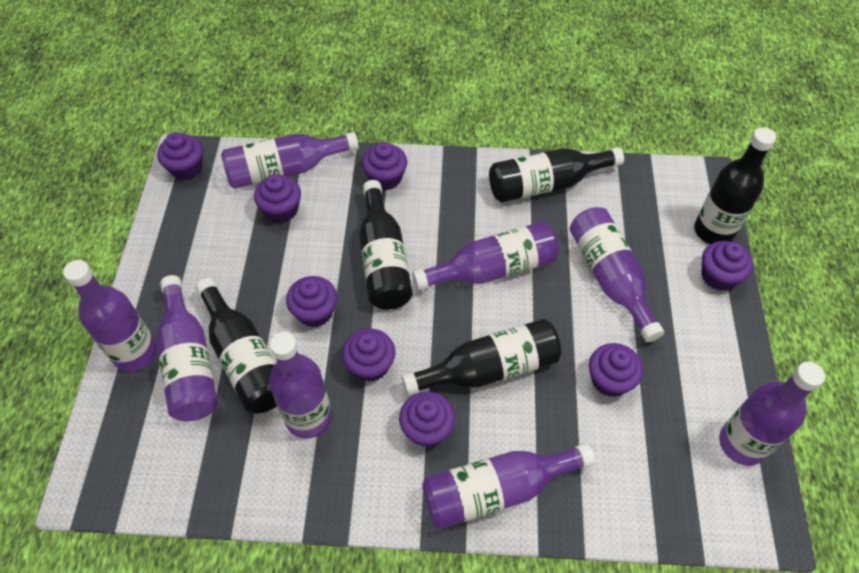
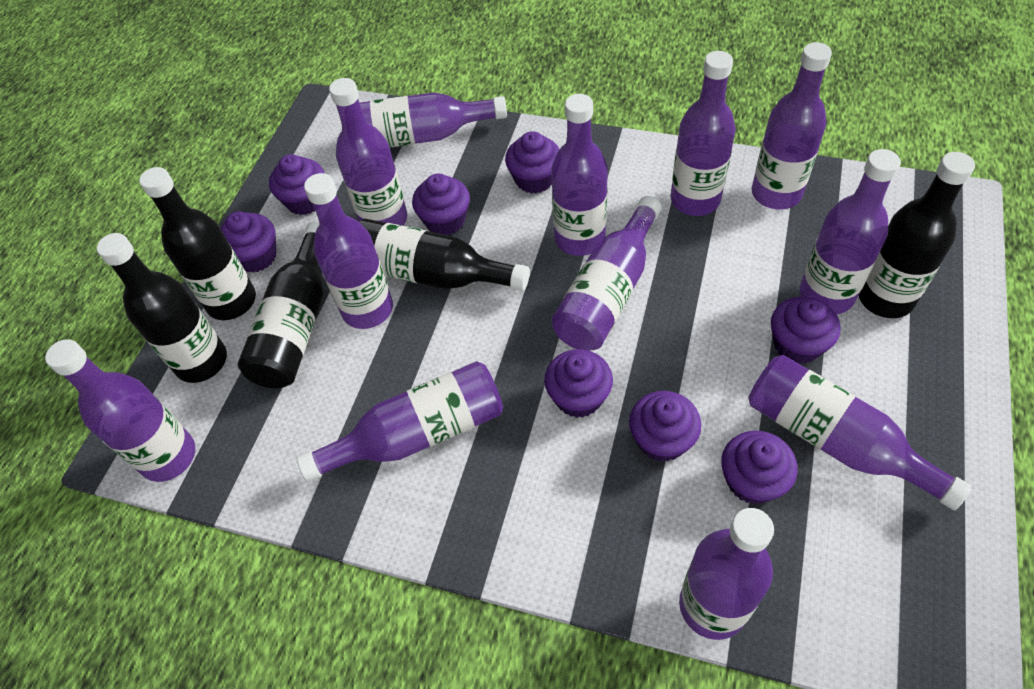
purple bottle: [63,260,157,372] [156,275,218,421] [221,132,359,189] [269,332,332,438] [412,221,559,291] [422,443,595,529] [570,207,664,342] [719,362,825,466] = 8 -> [45,339,195,482] [297,361,503,482] [304,173,393,329] [329,78,407,226] [360,92,507,148] [551,94,608,256] [551,196,662,351] [671,51,736,216] [679,508,774,640] [748,355,972,510] [752,42,832,209] [799,149,901,314] = 12

